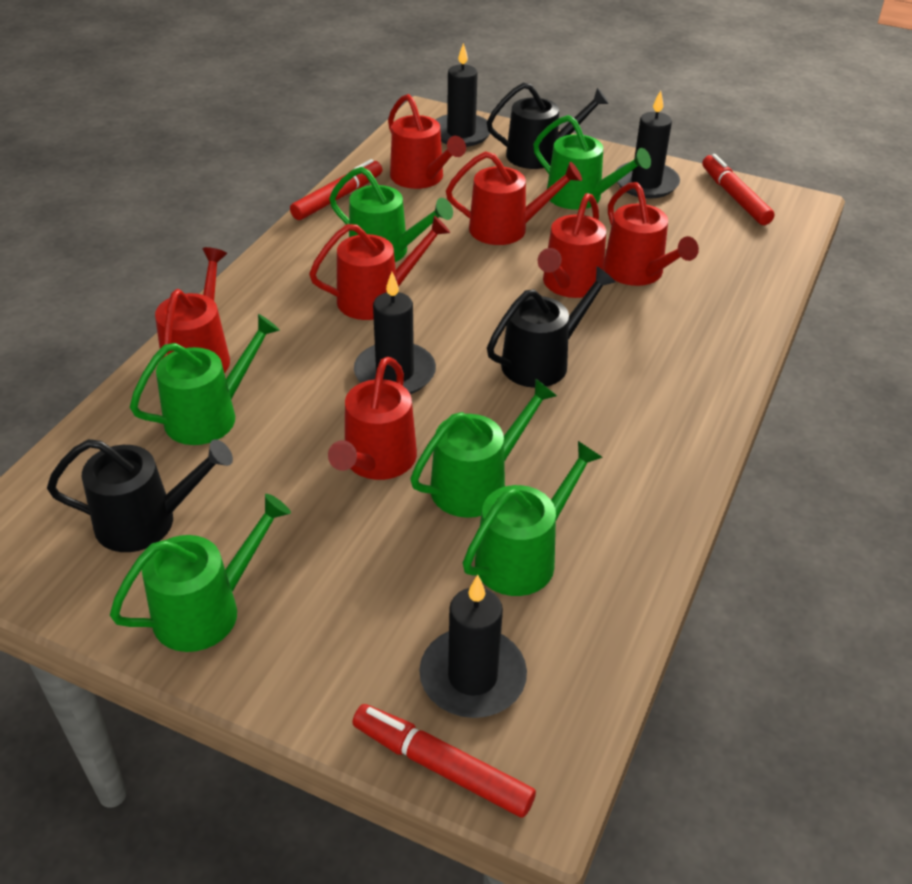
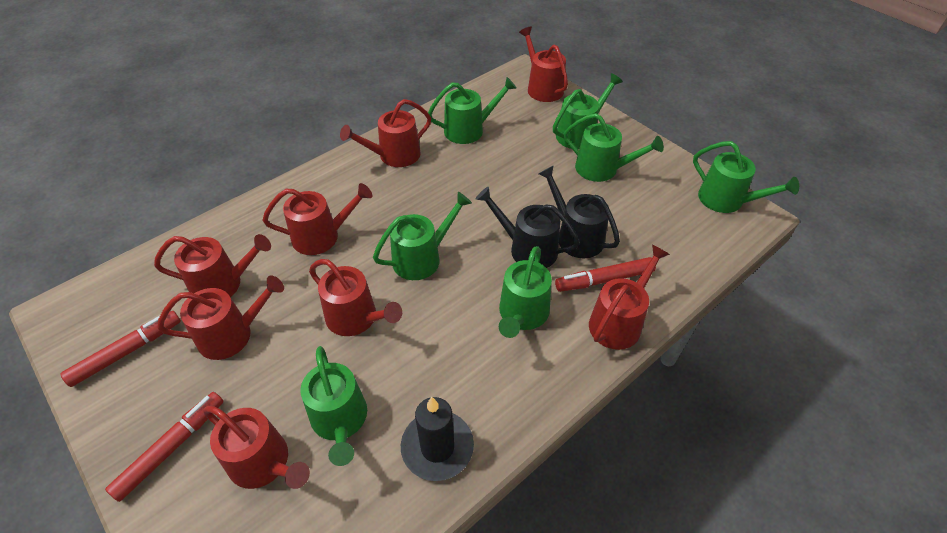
black candle: [354,272,436,394] [419,575,527,718] [436,43,490,147] [616,90,680,198] = 4 -> [401,397,474,481] = 1
black watering can: [47,439,233,552] [487,83,609,169] [487,267,616,388] = 3 -> [476,187,580,268] [538,165,620,258] = 2
green watering can: [110,494,291,652] [130,314,280,445] [329,167,453,262] [410,378,557,518] [463,441,603,596] [533,115,651,210] = 6 -> [300,346,367,466] [373,192,472,280] [428,77,517,144] [499,246,552,338] [553,73,623,149] [564,113,664,182] [693,141,799,213] = 7
red watering can: [155,247,230,373] [309,215,450,320] [328,357,417,480] [388,94,466,189] [446,151,582,245] [538,193,606,298] [604,182,699,286] = 7 -> [154,234,271,297] [157,276,284,360] [203,406,310,489] [263,183,372,255] [309,259,402,336] [340,99,431,167] [519,27,568,102] [589,245,670,350] = 8

